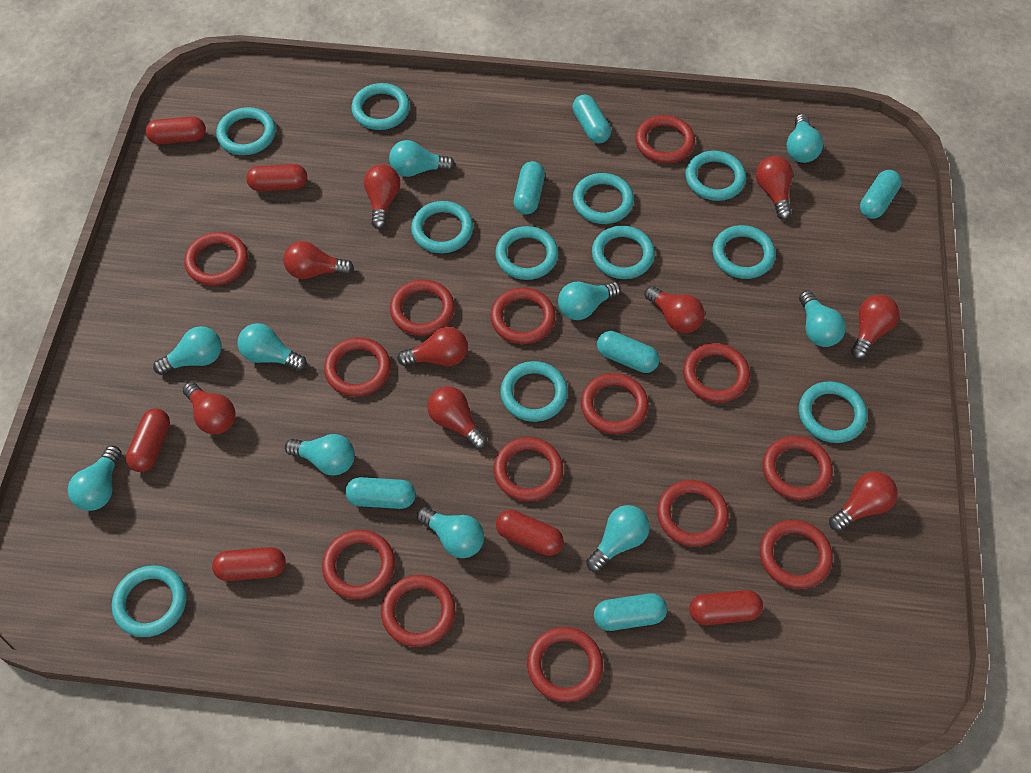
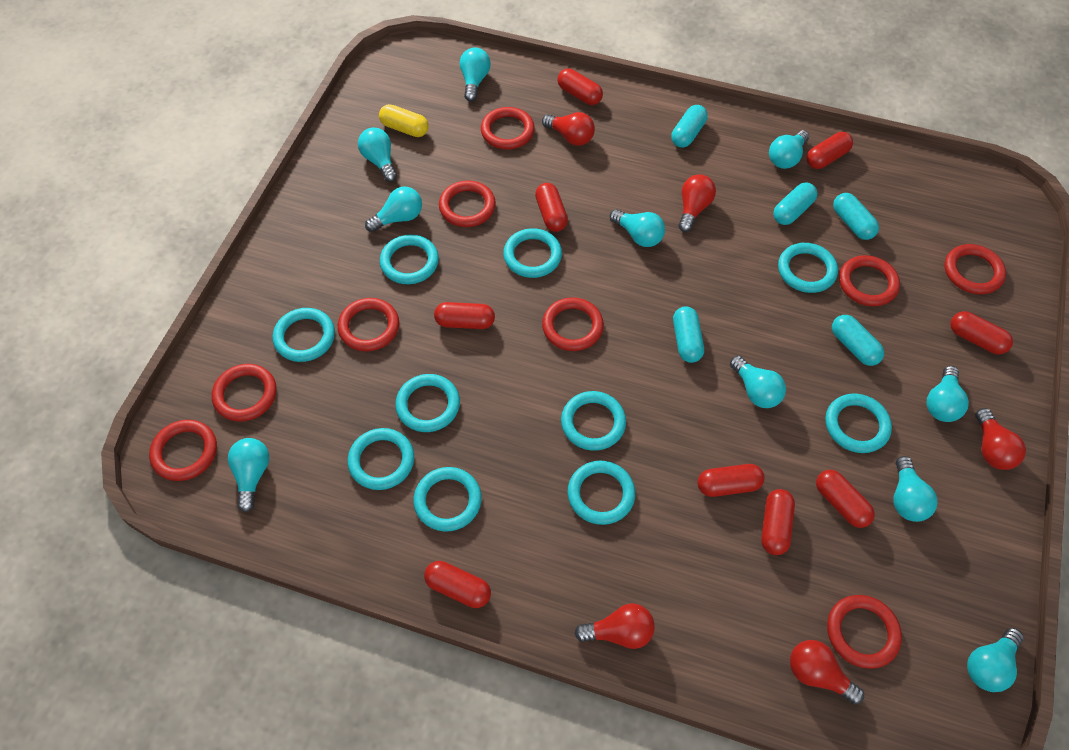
red capsule: [126,408,170,472] [145,116,206,144] [212,547,286,581] [246,164,307,191] [496,510,564,556] [689,590,763,625] = 6 -> [424,561,491,608] [434,302,495,329] [535,183,568,232] [557,68,603,105] [697,464,765,497] [761,489,795,555] [807,132,853,169] [816,470,875,528] [950,311,1013,354] = 9
red light bulb: [183,382,236,434] [283,241,354,279] [364,164,400,229] [397,327,468,366] [427,386,487,449] [645,286,705,333] [756,156,793,220] [829,472,898,531] [851,295,900,359] = 9 -> [542,112,595,146] [575,603,655,649] [678,174,716,232] [790,640,864,705] [975,408,1026,470] = 5
red ring: [184,232,248,286] [322,530,395,599] [324,337,391,397] [381,575,455,647] [390,279,455,336] [491,288,556,344] [493,437,563,502] [527,627,603,702] [581,373,648,434] [636,115,695,163] [657,480,729,547] [683,343,750,403] [760,520,833,589] [762,436,833,500] = 14 -> [149,420,217,481] [212,364,277,421] [338,298,399,351] [439,181,496,227] [481,107,535,149] [542,297,604,351] [827,595,902,669] [839,255,900,306] [945,244,1006,294] = 9
turquoise capsule: [345,477,416,509] [514,161,545,215] [572,95,611,143] [594,593,667,631] [597,331,659,373] [860,170,902,219] = 6 -> [671,105,708,148] [673,306,704,363] [773,182,818,225] [832,315,884,366] [833,193,879,240] = 5
turquoise ring: [112,565,187,637] [216,107,276,155] [351,83,410,130] [411,201,473,253] [495,226,558,280] [500,361,568,422] [573,173,634,224] [592,225,655,279] [685,151,746,201] [712,225,776,279] [799,381,867,443] = 11 -> [272,308,335,362] [347,428,414,490] [380,235,439,284] [395,374,460,432] [413,467,482,532] [503,228,562,278] [561,391,626,451] [567,461,635,525] [778,243,838,293] [825,393,892,453] = 10
yellow capsule: none = 0 -> [379,104,429,137] = 1

